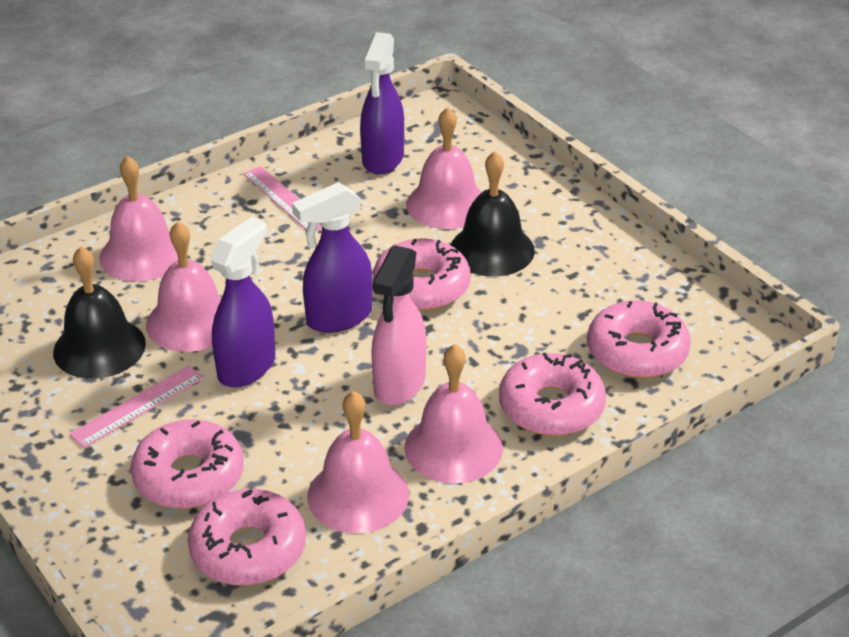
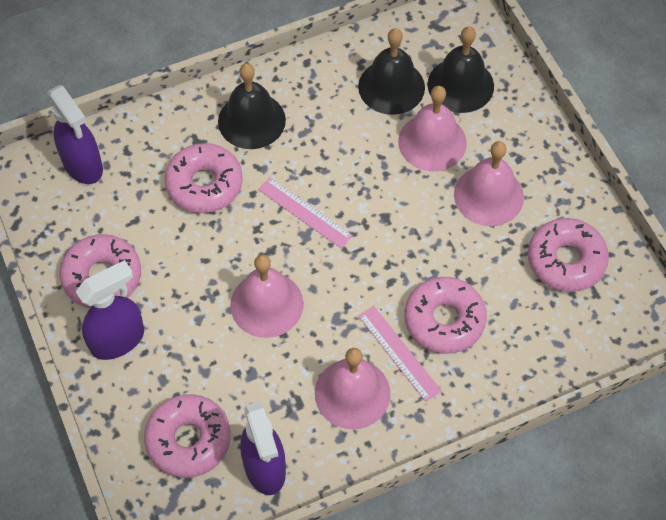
black bell: [53,247,146,379] [451,151,535,276] = 2 -> [218,63,286,149] [358,28,425,115] [427,27,494,113] = 3
pink bell: [99,156,178,281] [146,221,221,352] [307,391,409,533] [404,344,503,484] [406,107,482,229] = 5 -> [230,254,304,338] [315,348,390,429] [398,86,467,171] [454,141,524,226] = 4
pink spray bottle: [371,245,426,405] = 1 -> none = 0

